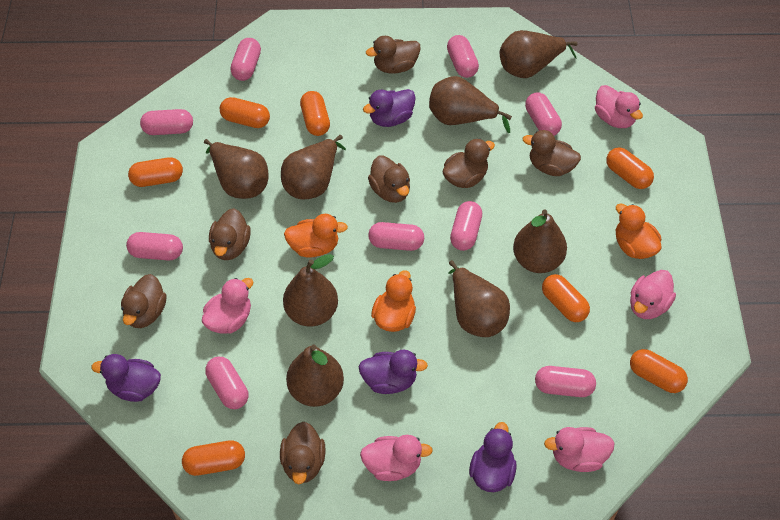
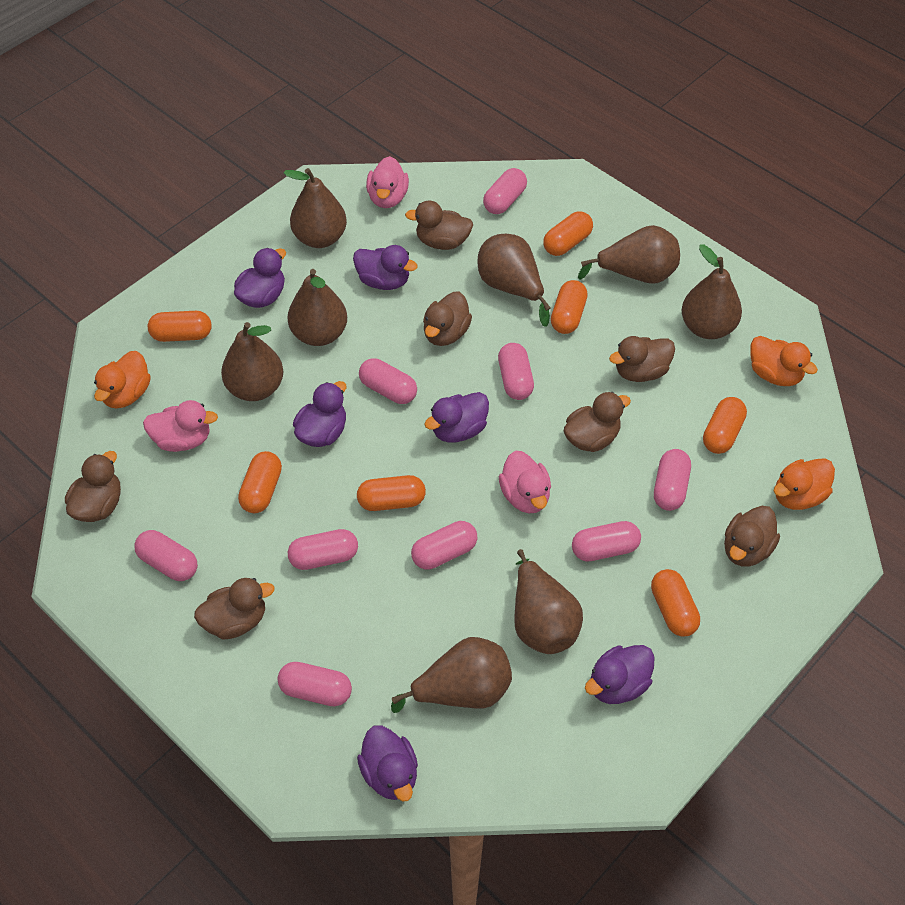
pink duck: [202,278,254,334] [360,435,433,481] [544,427,615,472] [595,85,643,128] [630,270,676,319] = 5 -> [143,400,218,452] [366,156,409,208] [499,451,551,513] = 3
purple duck: [91,354,161,402] [359,350,428,394] [363,89,416,127] [469,422,517,492] = 4 -> [234,248,286,308] [293,381,346,447] [353,245,418,290] [357,725,418,801] [424,392,489,443] [585,645,655,704] = 6

